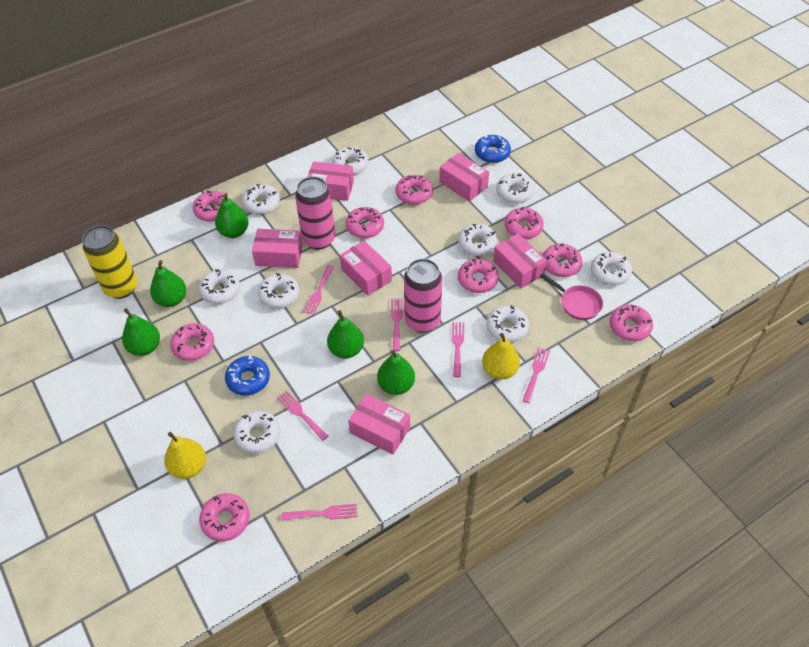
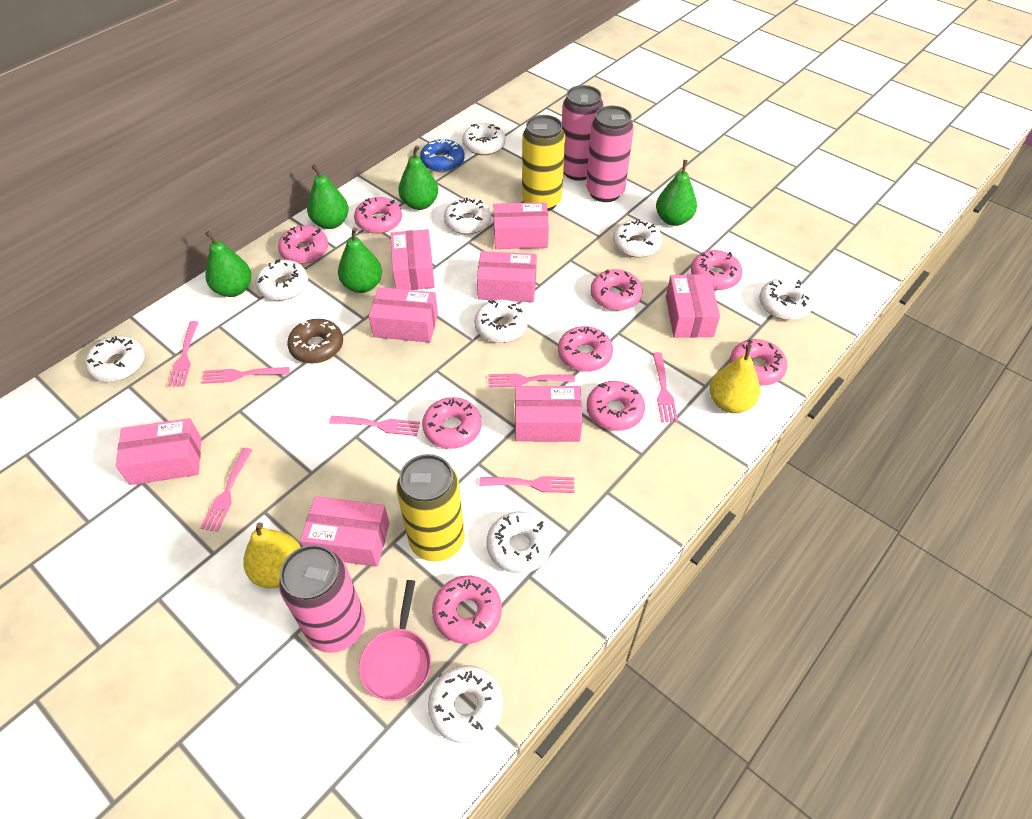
blue donut: [225,355,270,396] [475,135,511,163] = 2 -> [420,139,464,172] = 1
brown donut: none = 0 -> [287,319,343,364] = 1
pink box: [252,229,303,268] [308,161,354,201] [340,241,392,296] [348,394,410,454] [439,153,489,202] [493,233,547,289] = 6 -> [116,418,201,485] [300,496,389,567] [369,287,438,343] [390,229,435,290] [477,251,537,302] [494,202,549,249] [515,386,582,442] [666,274,720,338] = 8
pink can: [295,176,335,250] [404,259,442,333] = 2 -> [279,545,365,653] [562,85,604,181] [586,106,634,202] = 3
pink fork: [277,391,328,441] [281,504,357,521] [303,265,334,315] [391,299,403,351] [452,322,464,377] [522,347,550,403] = 6 -> [168,321,199,387] [201,448,252,532] [202,367,290,384] [329,416,420,436] [479,476,574,493] [488,374,575,387] [653,352,678,422] = 7
yellow can: [82,225,137,299] = 1 -> [396,454,465,562] [522,115,565,211] = 2

